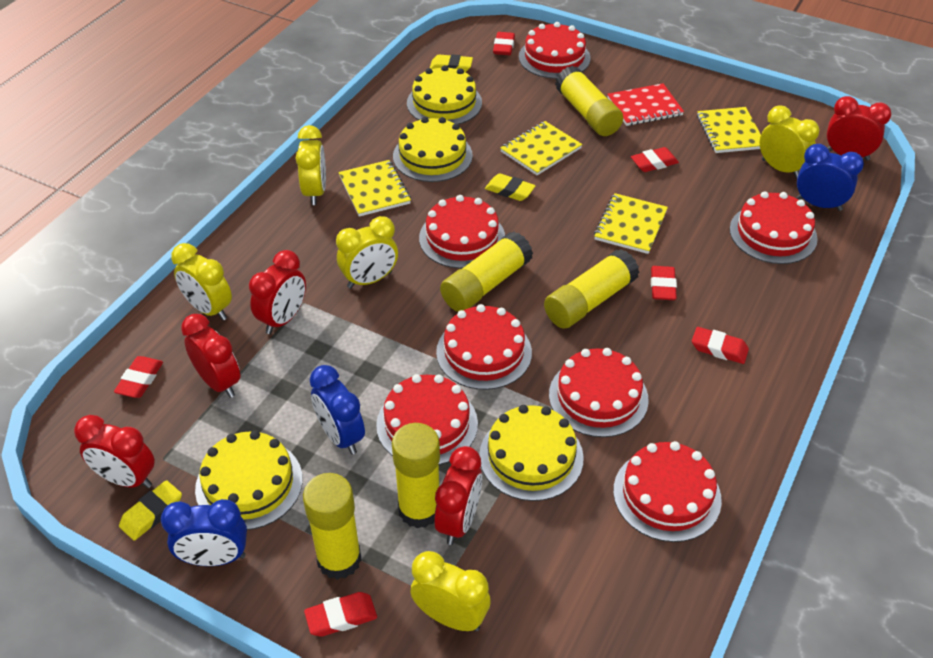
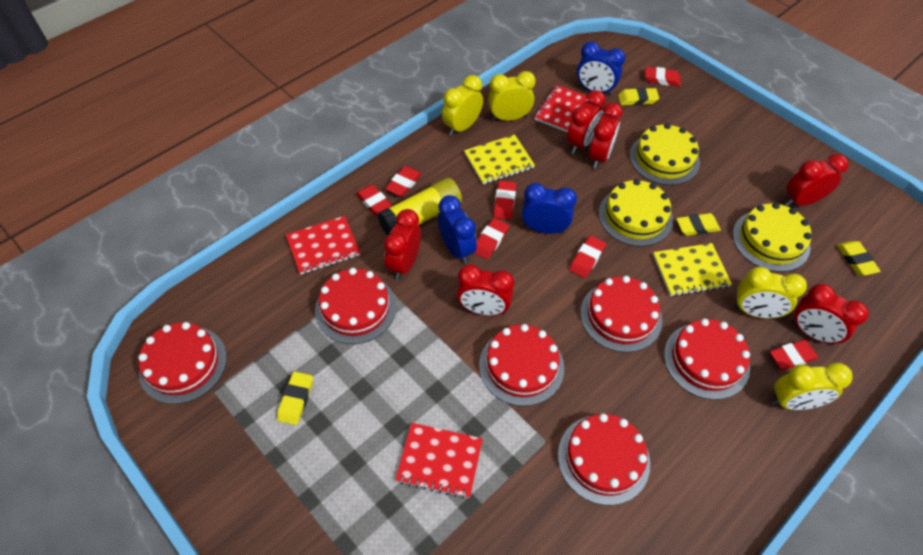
red cake: [376,374,478,465] [419,195,505,269] [436,304,532,390] [519,22,591,79] [549,348,649,437] [613,441,722,542] [730,191,818,264] = 7 -> [138,322,227,404] [315,268,396,344] [479,324,564,406] [558,414,650,505] [580,276,662,353] [664,319,750,400] = 6
red clock: [74,415,155,488] [181,314,240,398] [249,250,306,334] [434,446,482,545] [827,96,891,161] = 5 -> [384,209,421,280] [457,264,514,316] [567,90,606,154] [589,102,623,169] [785,154,849,206] [791,284,869,345] = 6
red eraser: [114,356,163,398] [304,592,377,637] [493,32,515,55] [631,147,679,172] [651,266,677,300] [692,327,749,364] = 6 -> [356,184,392,216] [385,166,422,196] [474,218,509,259] [493,180,516,220] [569,235,606,278] [645,67,681,86] [770,340,819,370] = 7
red notebook: [607,83,684,126] = 1 -> [286,216,360,275] [395,423,483,498] [534,85,588,132] = 3
yellow cake: [195,430,303,530] [393,117,473,182] [407,65,482,124] [479,405,584,501] = 4 -> [599,179,673,247] [630,123,700,185] [733,202,812,272] = 3
yellow clock: [171,243,232,320] [296,125,326,205] [336,216,398,289] [410,551,491,631] [760,105,819,178] = 5 -> [442,75,483,136] [488,71,536,121] [734,267,807,318] [772,362,853,410] = 4
yellow eraser: [119,480,182,541] [430,54,473,72] [485,173,536,201] = 3 -> [277,372,313,425] [618,87,659,106] [676,213,721,236] [837,241,880,275] = 4
yellow glue stick: [303,473,362,580] [392,423,440,528] [440,231,533,312] [544,249,640,329] [555,66,623,136] = 5 -> [378,178,462,236] = 1
yellow notebook: [338,160,411,217] [500,121,582,175] [594,193,668,254] [697,107,761,153] = 4 -> [464,134,535,184] [653,243,732,297] = 2

